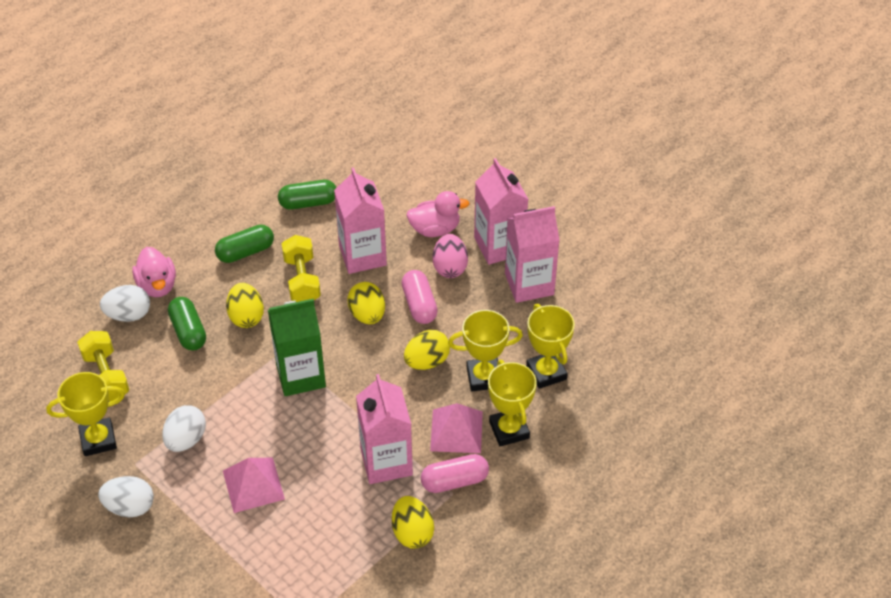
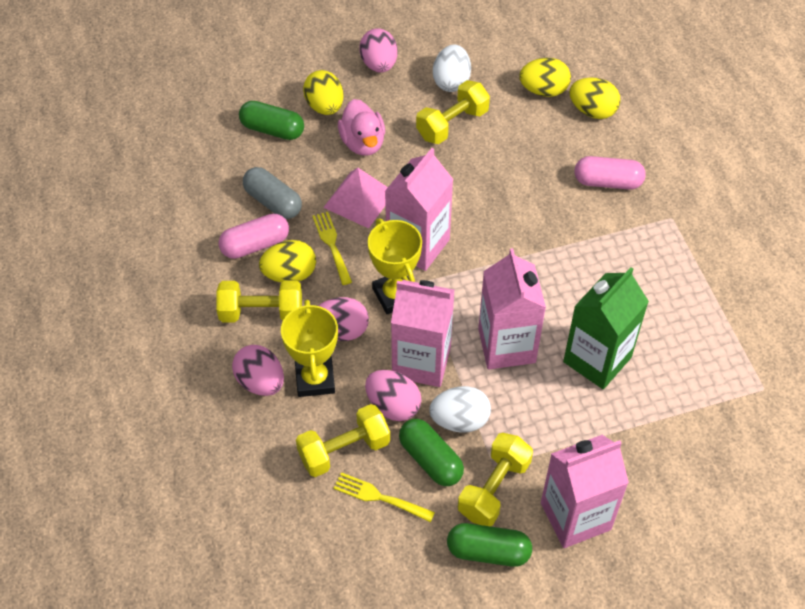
grey capsule: none = 0 -> [243,167,302,219] = 1
pink duck: [132,247,176,297] [406,191,469,237] = 2 -> [338,99,385,156] = 1
pink egg: [433,234,468,278] = 1 -> [232,345,284,396] [318,297,369,341] [359,28,398,73] [365,370,422,421] = 4
pink pyramid: [223,458,285,513] [430,403,483,453] = 2 -> [323,168,388,229] = 1
white egg: [98,476,154,517] [100,285,150,322] [162,405,206,452] = 3 -> [429,386,491,433] [433,44,471,92] = 2
yellow dumbbell: [77,331,129,401] [282,235,321,302] = 2 -> [216,280,302,322] [296,404,390,477] [416,80,490,144] [458,433,533,526] = 4
yellow fork: none = 0 -> [312,212,352,285] [334,472,435,522] = 2
yellow trophy: [46,372,125,456] [448,310,523,391] [488,360,537,446] [526,304,575,389] = 4 -> [281,300,338,397] [368,219,422,314] = 2

